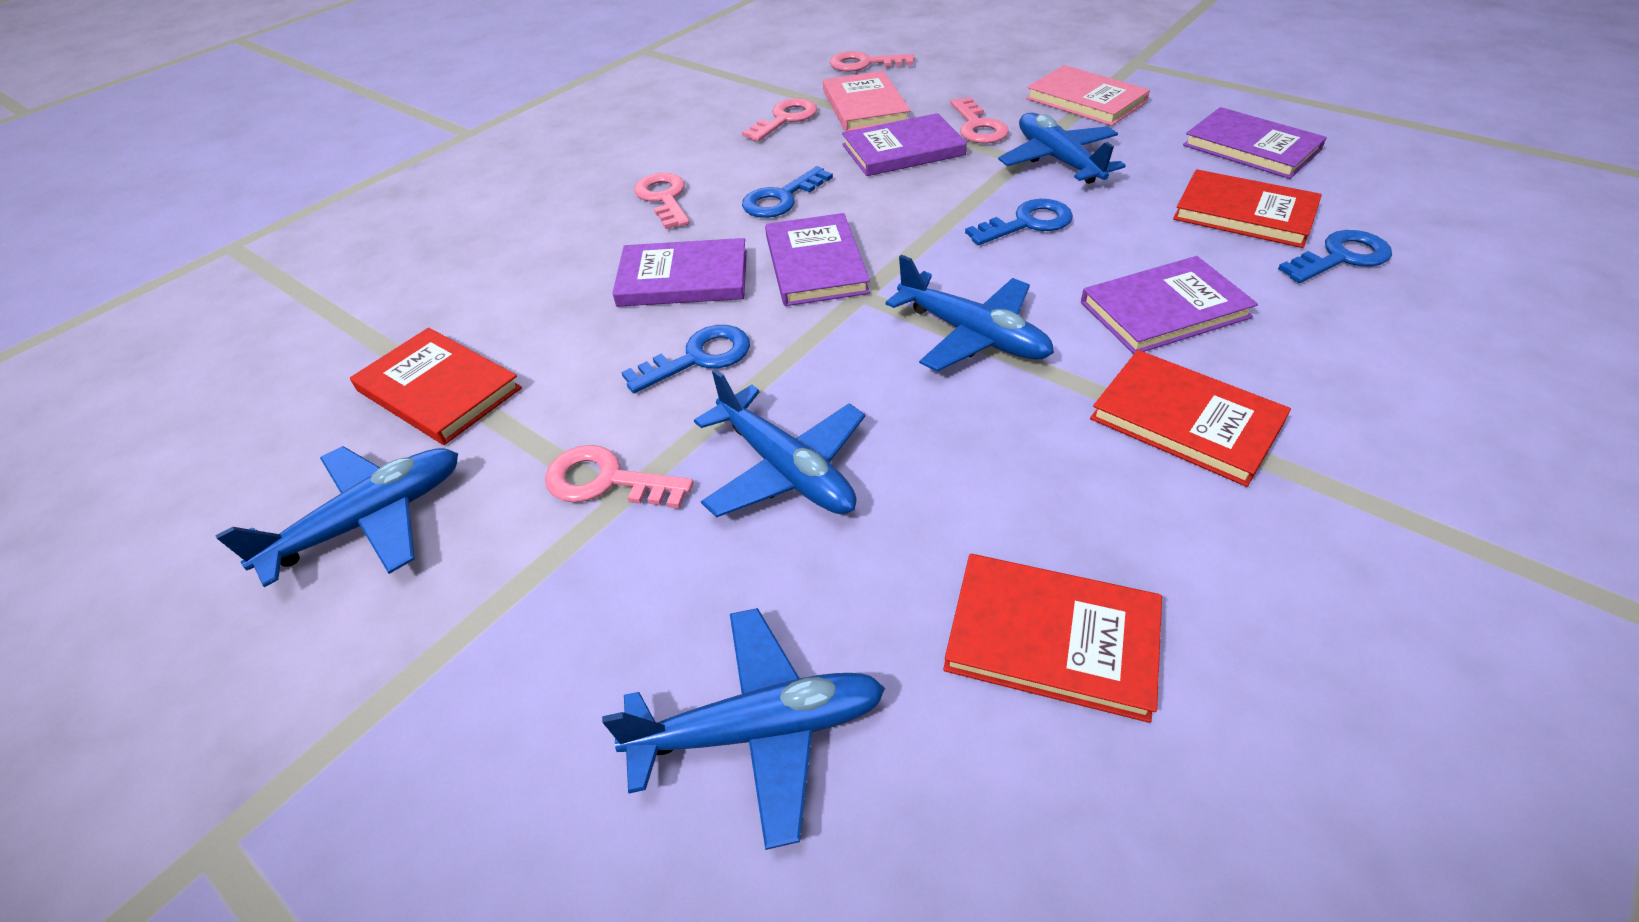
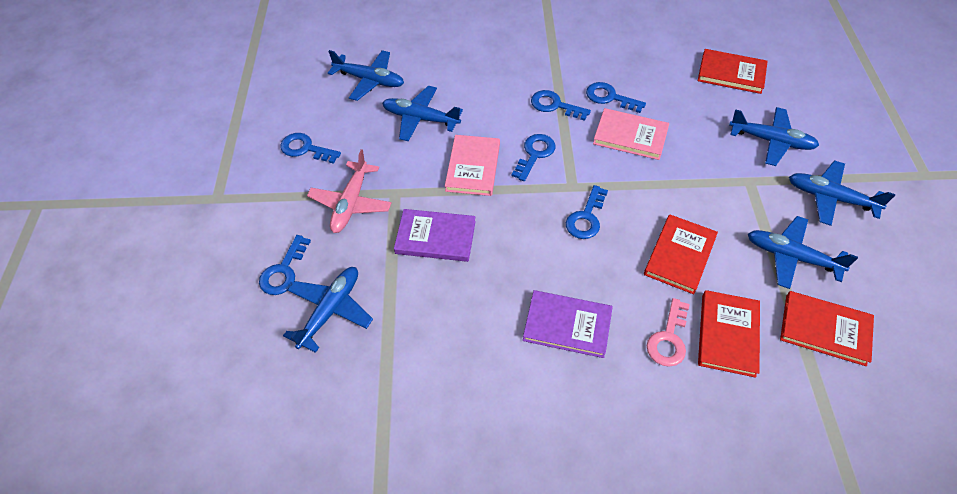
blue key: [621,325,750,393] [742,166,833,218] [965,199,1073,245] [1278,230,1392,283] = 4 -> [259,235,311,295] [280,133,341,164] [511,134,555,181] [531,90,591,121] [566,185,608,239] [586,82,646,113] = 6
blue plane: [215,446,458,587] [602,608,885,850] [694,368,865,518] [885,255,1054,372] [998,113,1126,184] = 5 -> [283,267,373,353] [328,50,404,101] [382,86,463,141] [729,107,819,166] [748,216,858,289] [789,160,895,226] = 6
pink key: [545,445,694,509] [634,173,690,229] [742,98,817,142] [830,51,914,72] [950,97,1009,144] = 5 -> [647,298,690,367] = 1
pink plane: none = 0 -> [307,149,392,233] = 1
purple book: [612,238,747,307] [765,213,870,306] [842,113,967,176] [1081,256,1258,354] [1183,107,1327,179] = 5 -> [394,209,476,262] [523,290,613,358] = 2

